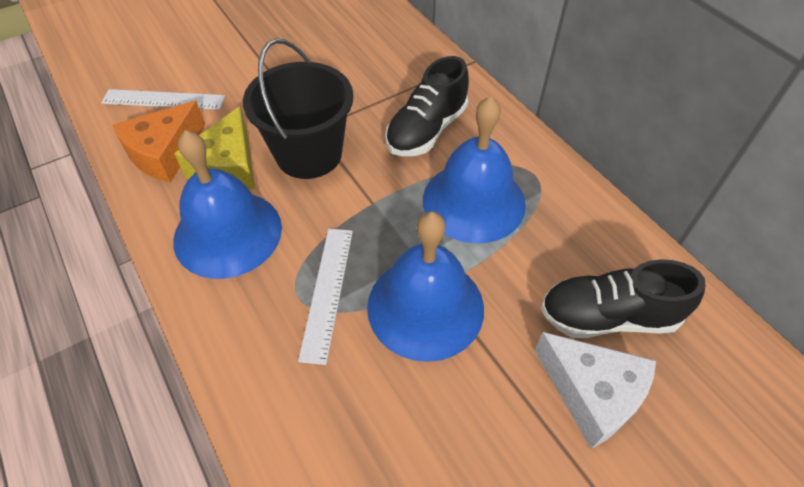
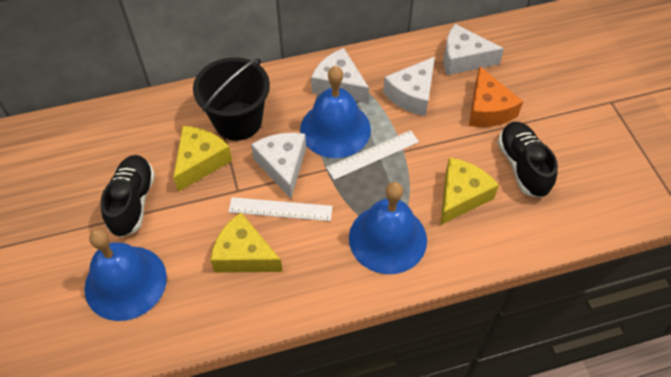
white cheese: [535,332,656,449] = 1 -> [251,133,306,199] [311,48,369,103] [383,57,435,116] [443,24,504,75] = 4
yellow cheese: [174,106,255,189] = 1 -> [173,126,232,192] [210,212,283,273] [440,157,499,225] = 3

